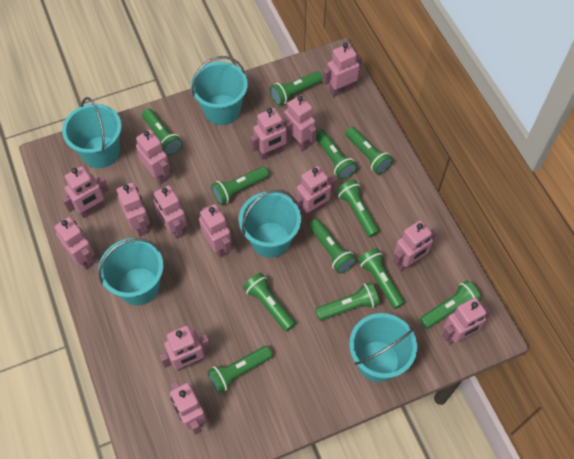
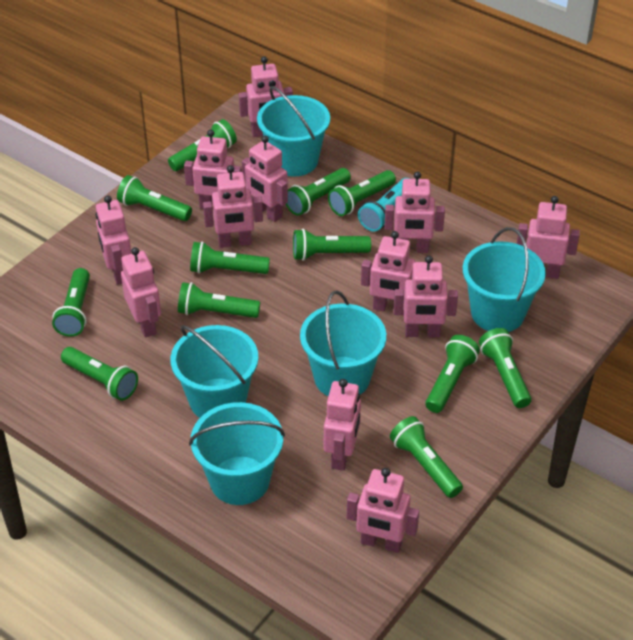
pink robot: [54,217,94,270] [61,166,109,218] [117,183,150,236] [136,130,170,184] [154,185,187,239] [159,326,211,371] [170,381,206,435] [199,204,232,258] [250,108,292,160] [284,95,317,151] [295,166,335,218] [322,43,362,97] [393,220,436,271] [442,298,491,345] = 14 -> [95,195,132,285] [121,247,161,338] [184,130,242,209] [203,165,263,248] [239,56,293,137] [242,136,288,222] [324,379,361,471] [347,467,419,553] [361,231,415,315] [385,171,445,253] [394,256,458,338] [516,196,580,279] = 12
turquoise flashlight: none = 0 -> [358,178,410,231] = 1

